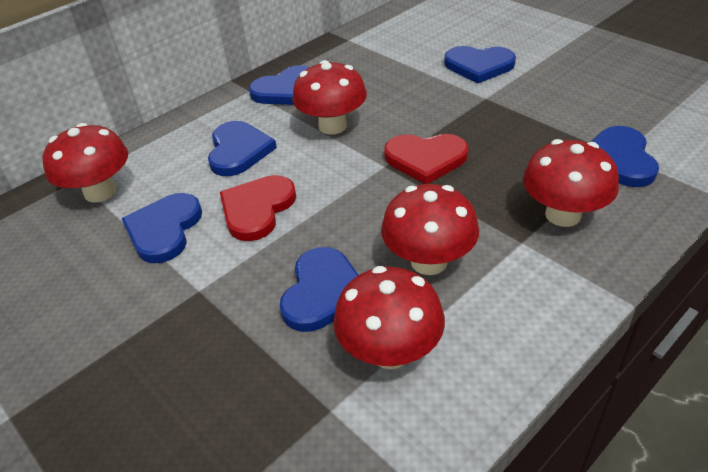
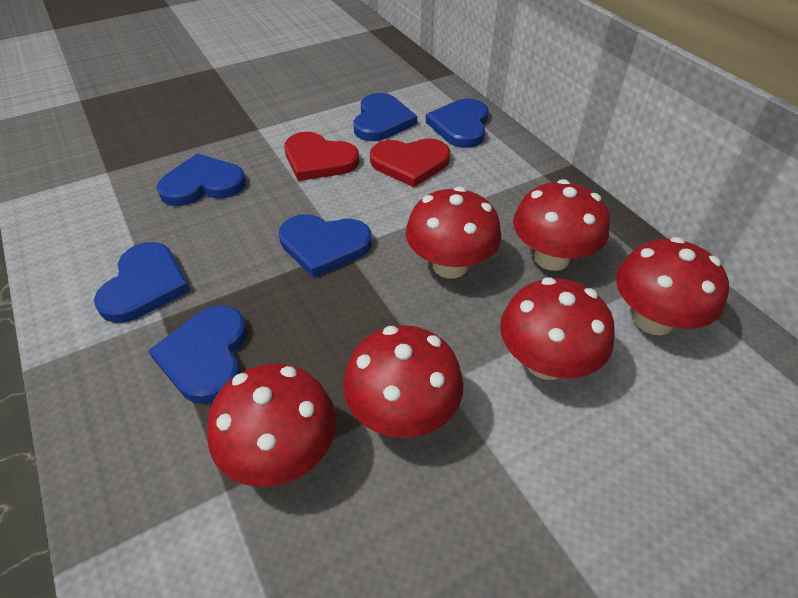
red mushroom: [42,123,128,203] [292,60,367,135] [333,266,445,369] [381,184,479,275] [523,139,619,227] = 5 -> [207,363,336,487] [343,325,464,438] [405,187,501,278] [500,277,615,380] [513,179,610,271] [616,237,729,335] = 6

